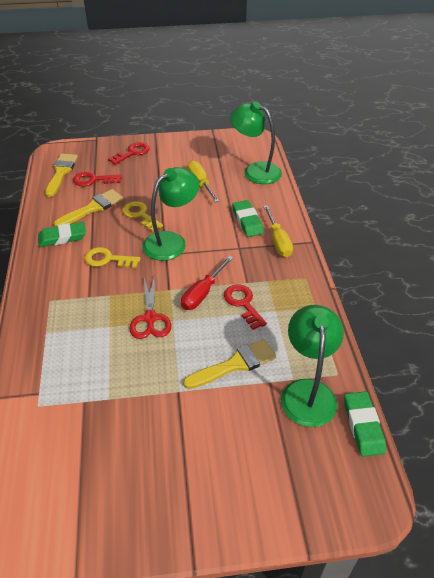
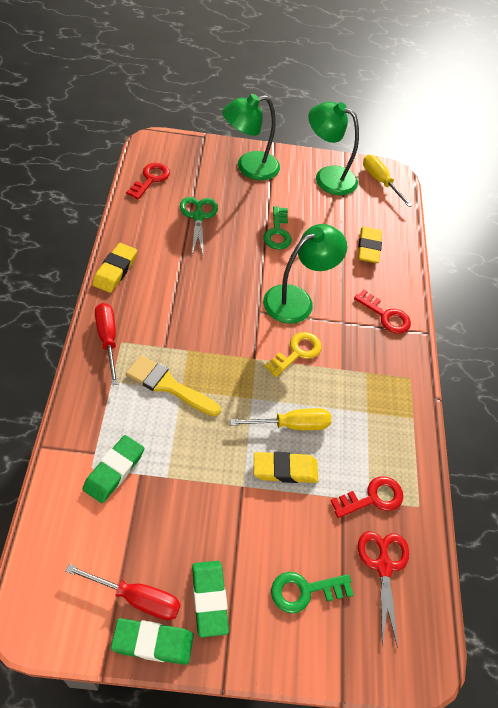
green key: none = 0 -> [264,206,292,250] [271,572,353,614] = 2
green scissors: none = 0 -> [180,197,218,255] = 1
red screwdriver: [181,256,233,310] = 1 -> [65,564,181,620] [95,303,118,385] = 2
yellow brush: [45,154,78,197] [54,189,123,227] [183,339,277,389] = 3 -> [126,355,221,416] = 1
yellow eraser: none = 0 -> [92,243,137,293] [254,452,318,483] [358,227,382,263] = 3
yellow key: [84,247,141,268] [123,201,163,232] = 2 -> [264,332,322,377] = 1

